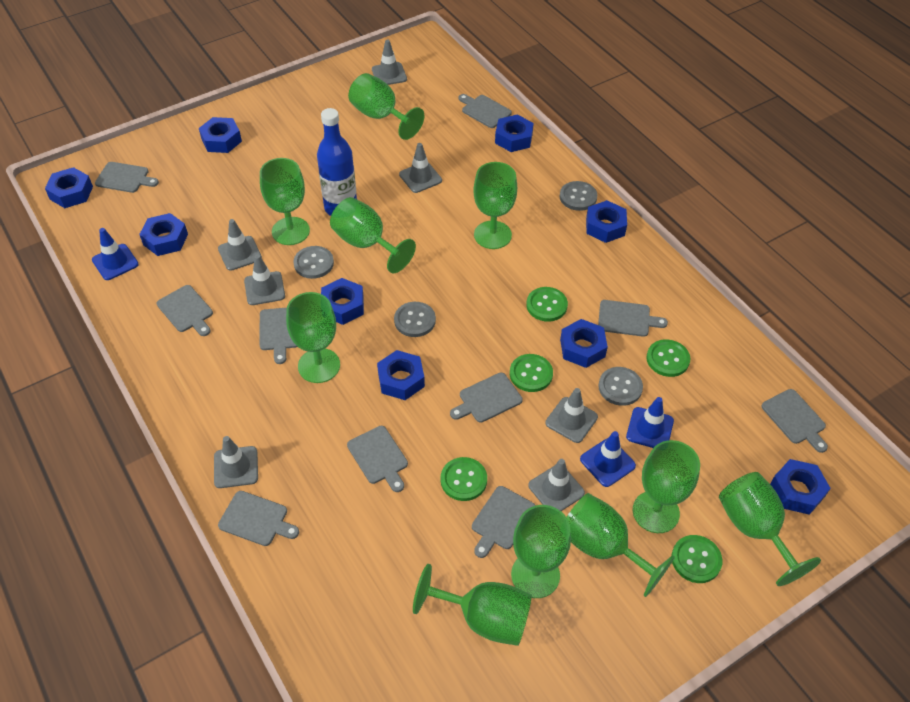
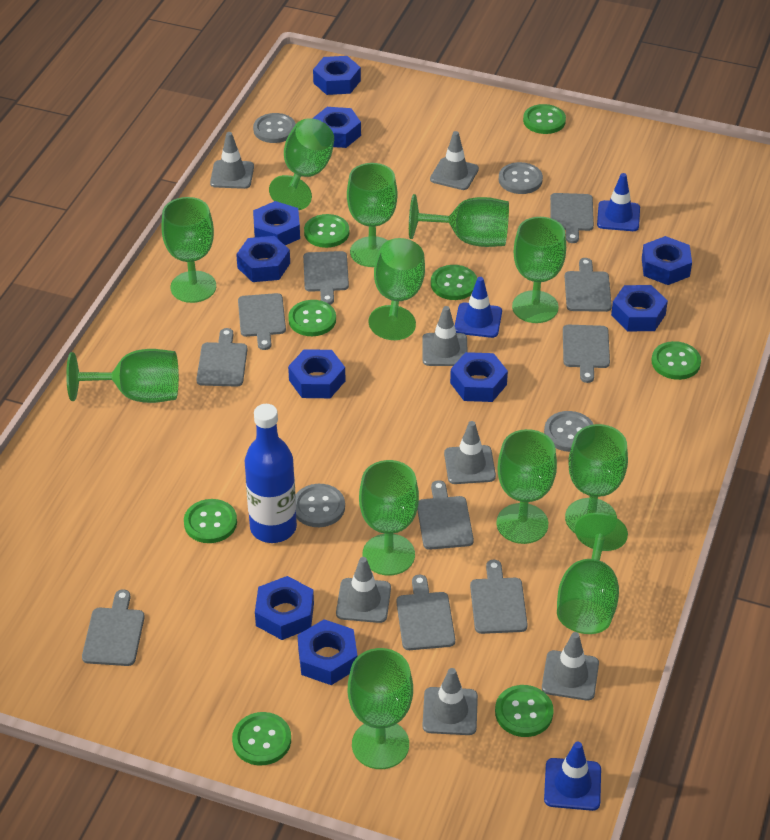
blue nut: [45,167,93,208] [139,213,188,256] [199,117,242,153] [321,278,364,325] [377,350,425,400] [495,114,534,152] [560,319,608,368] [586,200,627,243] [770,459,831,515] = 9 -> [236,236,290,282] [253,201,300,245] [255,576,314,640] [288,349,346,398] [297,619,357,685] [312,107,361,148] [313,56,361,95] [450,352,508,402] [611,285,668,331] [642,236,692,285] = 10
green button: [440,457,487,501] [510,354,553,392] [526,287,568,322] [646,339,690,377] [672,535,722,583] = 5 -> [184,499,237,543] [232,712,291,766] [288,300,336,336] [304,214,349,248] [431,265,477,300] [495,685,553,737] [523,104,566,134] [652,341,701,380] = 8
green goblet: [260,158,310,245] [286,292,340,383] [330,197,416,273] [348,73,424,140] [413,564,532,646] [473,162,517,249] [511,505,571,598] [566,493,675,597] [633,440,700,533] [719,472,821,586] = 10 -> [66,349,179,403] [161,197,216,303] [269,118,334,210] [347,163,398,267] [348,648,413,769] [359,460,419,575] [369,238,425,340] [409,194,509,247] [496,429,557,544] [512,217,566,323] [557,513,628,634] [565,424,628,533] = 12

